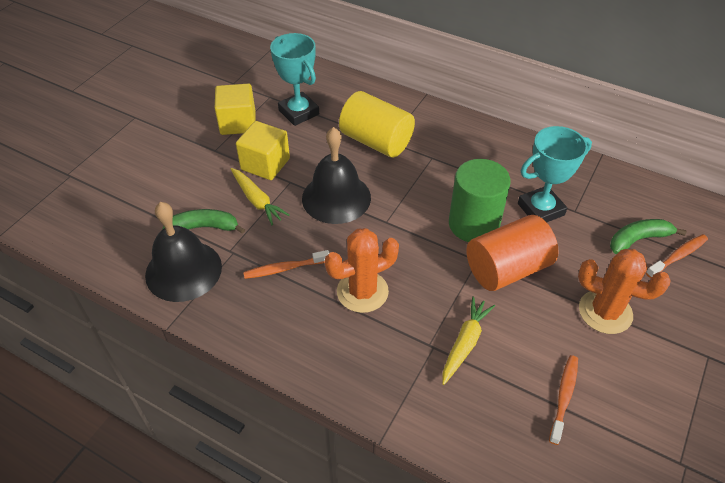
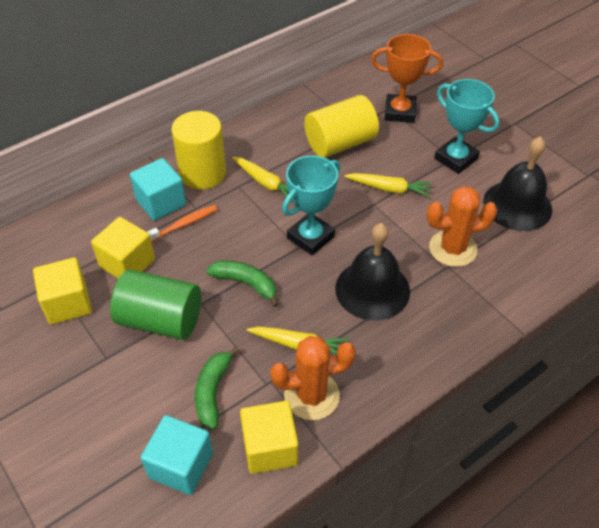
orange cylinder: [467,215,559,291] = 1 -> none = 0
orange toothbrush: [243,250,329,279] [549,355,578,445] [646,234,708,278] = 3 -> [147,205,218,242] = 1
orange trophy: none = 0 -> [371,34,443,123] = 1
turquoise cube: none = 0 -> [130,158,186,221] [141,415,213,495] = 2
yellow carrot: [231,168,289,225] [442,296,495,385] = 2 -> [232,157,292,203] [247,327,350,355] [344,173,432,198] = 3
yellow cube: [215,83,256,135] [236,121,290,180] = 2 -> [33,257,92,324] [91,217,155,279] [240,401,298,474] = 3
yellow cylinder: [339,91,415,157] = 1 -> [171,111,226,190] [304,95,379,158] = 2

